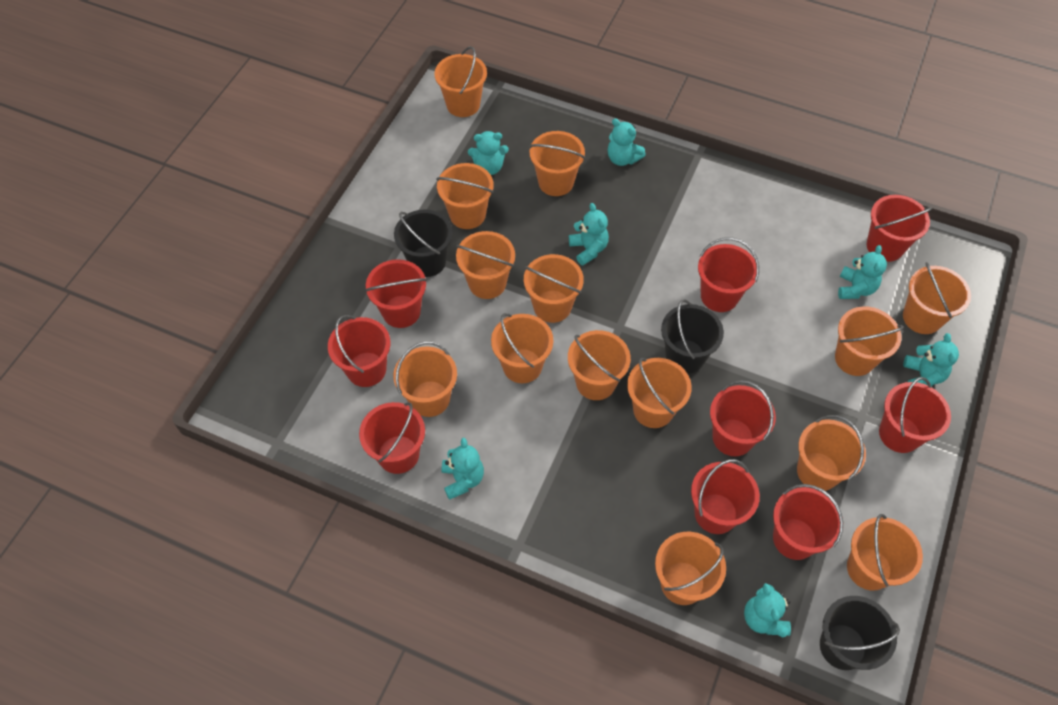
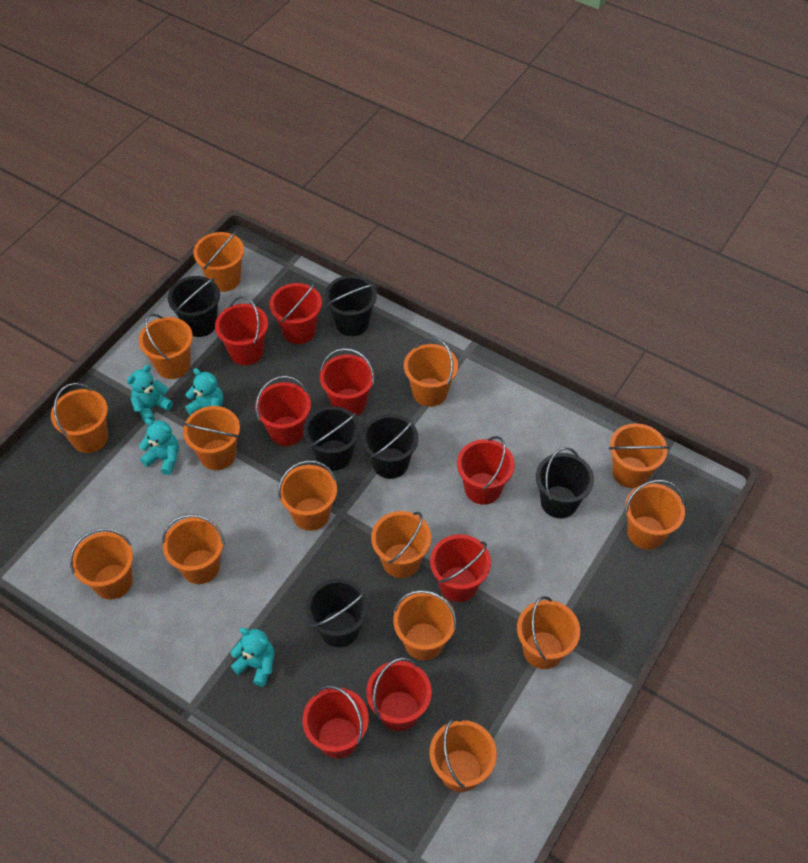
black bucket: [394,210,453,277] [661,299,724,374] [820,596,900,670] = 3 -> [168,276,220,337] [303,406,360,471] [306,579,368,647] [325,275,377,336] [362,414,418,479] [536,447,594,518] = 6
red bucket: [328,315,391,387] [359,402,425,474] [365,259,427,328] [691,459,760,534] [698,237,759,312] [710,380,776,456] [773,484,843,560] [867,195,932,262] [879,377,951,453] = 9 -> [215,296,268,365] [255,376,311,446] [270,283,322,344] [302,685,369,758] [320,348,375,416] [366,657,432,731] [430,534,491,602] [457,436,515,505] = 8
turquoise teddy bear: [441,438,484,500] [468,131,509,175] [569,203,609,266] [608,119,646,166] [744,583,791,637] [838,245,887,299] [903,333,959,387] = 7 -> [127,365,173,422] [139,418,179,475] [185,368,223,415] [231,628,274,687] = 4

